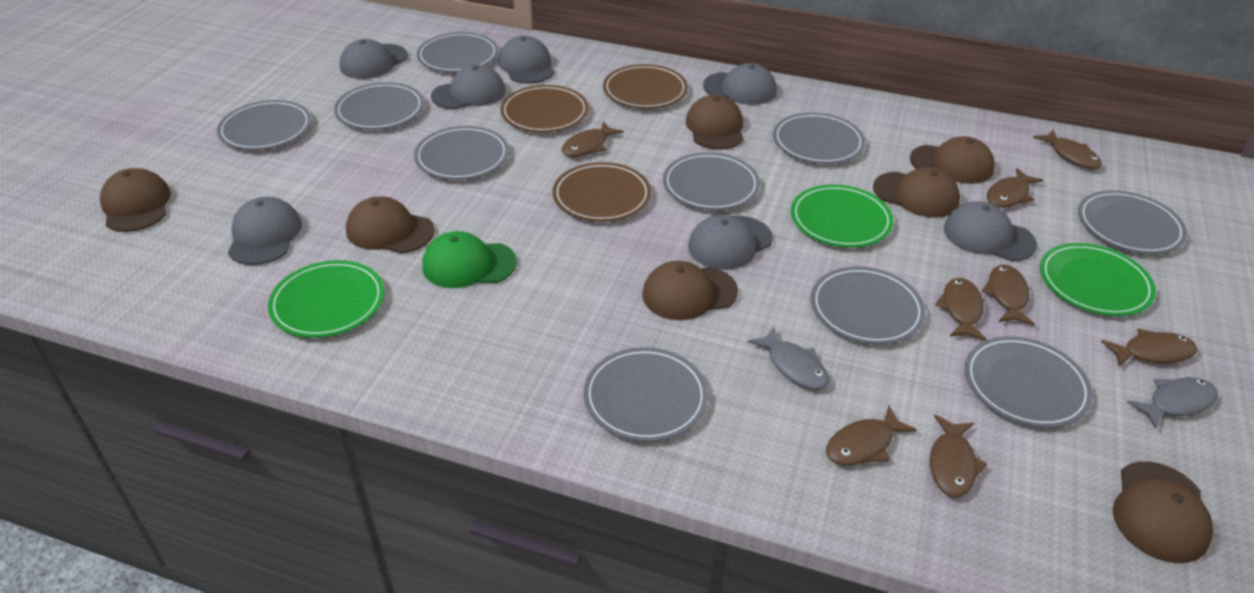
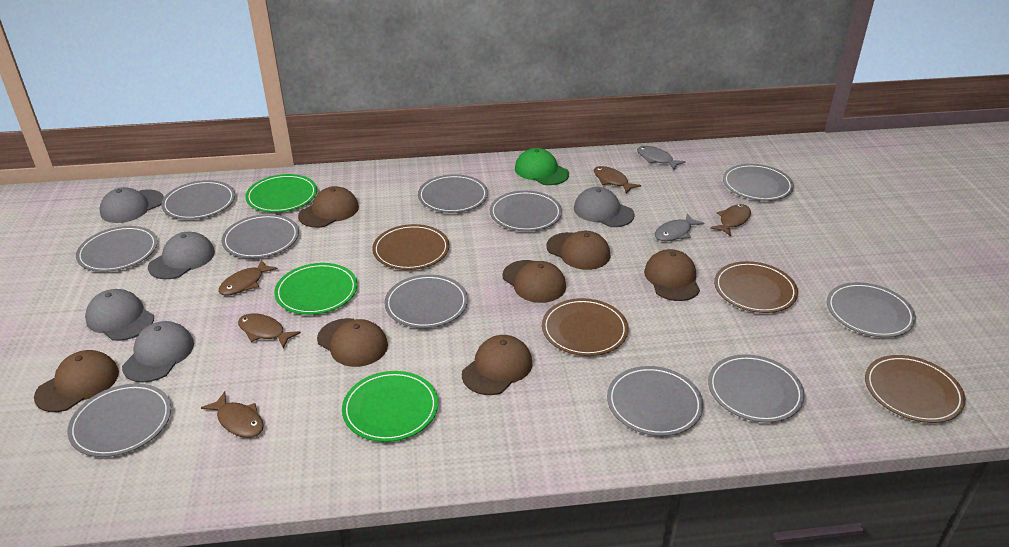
brown fish: [562,121,624,157] [826,406,917,465] [930,415,987,497] [935,278,987,341] [982,264,1035,326] [987,168,1043,208] [1033,129,1102,169] [1101,328,1197,367] = 8 -> [201,392,264,438] [218,259,278,296] [238,314,301,348] [594,166,641,194] [710,204,751,236] = 5
brown plate: [500,85,589,132] [553,162,651,222] [603,64,688,109] = 3 -> [372,224,449,270] [542,298,628,356] [714,261,798,313] [865,355,966,423] = 4
grey cap: [228,197,302,265] [340,39,408,79] [431,64,505,110] [498,36,555,84] [688,215,773,270] [703,63,777,105] [944,201,1037,261] = 7 -> [85,289,154,341] [99,187,164,223] [122,321,194,382] [148,232,215,279] [574,187,635,227] = 5
grey plate: [217,100,311,150] [334,82,424,130] [414,126,509,180] [417,32,498,72] [584,347,708,442] [663,152,760,210] [773,112,865,164] [811,267,925,344] [965,336,1093,428] [1078,190,1187,254] = 10 -> [67,383,171,457] [76,226,158,272] [161,180,235,220] [222,214,299,259] [384,274,468,328] [418,174,488,213] [490,191,562,231] [607,366,703,436] [708,354,805,423] [723,164,794,201] [827,282,916,337] = 11

